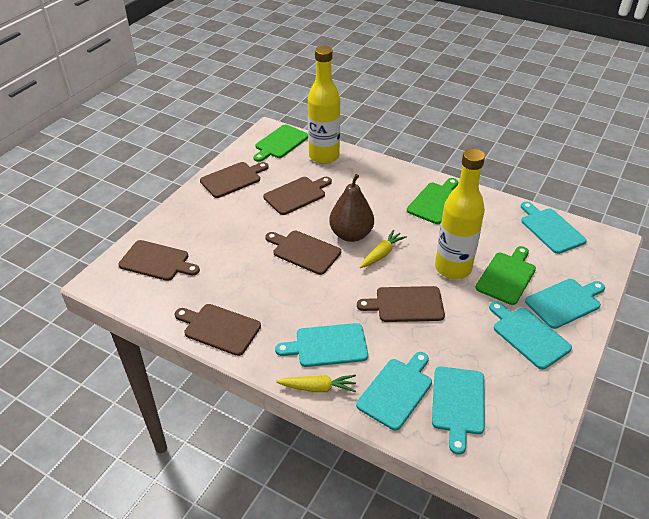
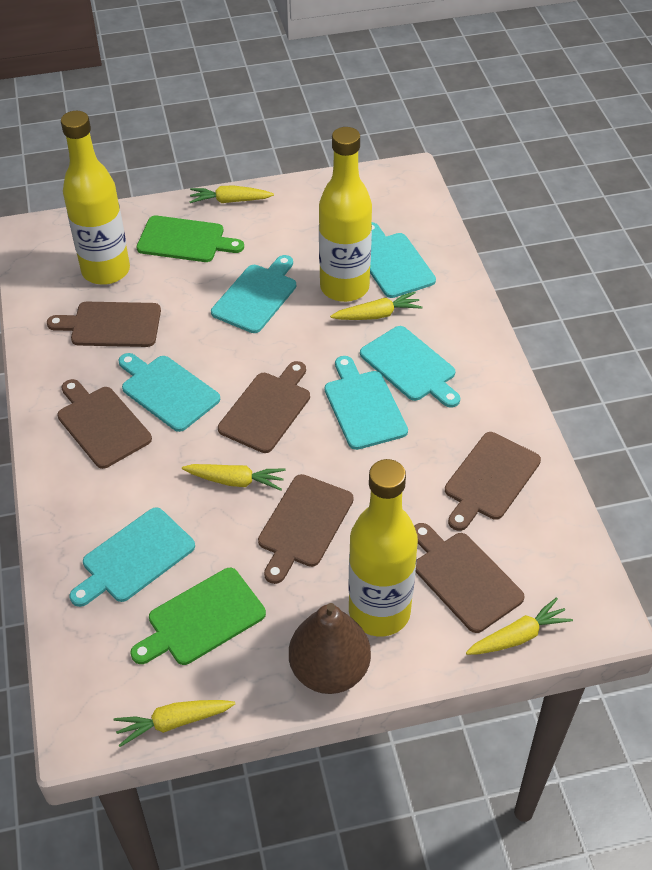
green cutting board: [253,124,308,162] [407,178,458,224] [475,246,536,305] = 3 -> [130,568,266,665] [137,216,244,262] = 2
yellow bottle: [308,46,340,164] [435,149,485,279] = 2 -> [61,111,130,285] [319,127,372,302] [349,459,418,636] = 3
yellow carrot: [276,375,356,392] [360,230,407,268] = 2 -> [114,700,235,747] [182,464,286,491] [190,185,274,203] [330,292,423,320] [466,597,573,655] = 5

